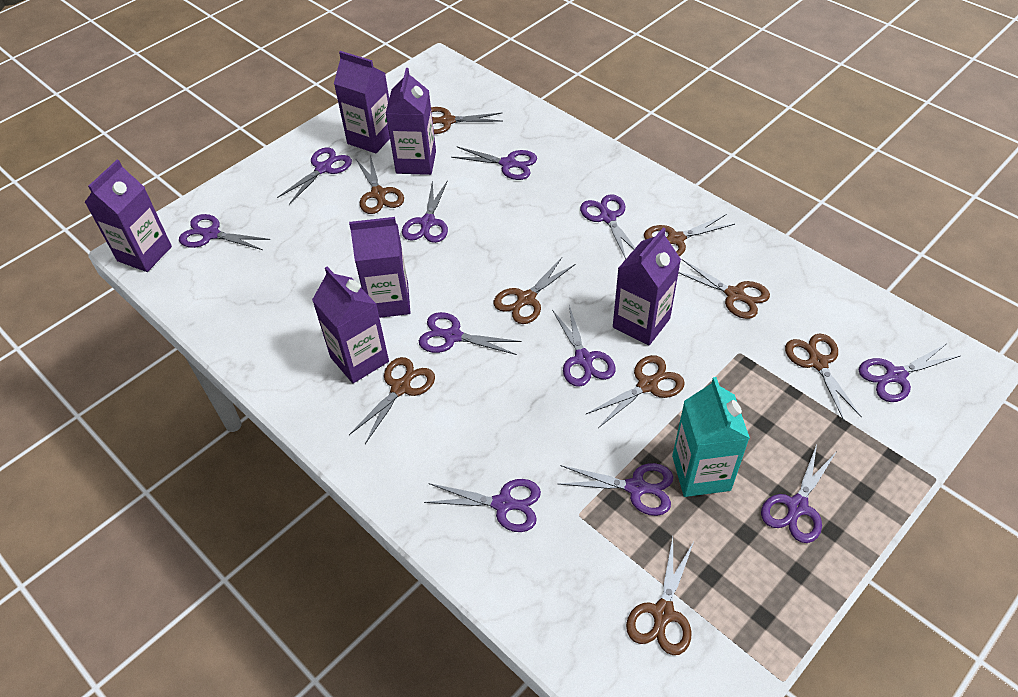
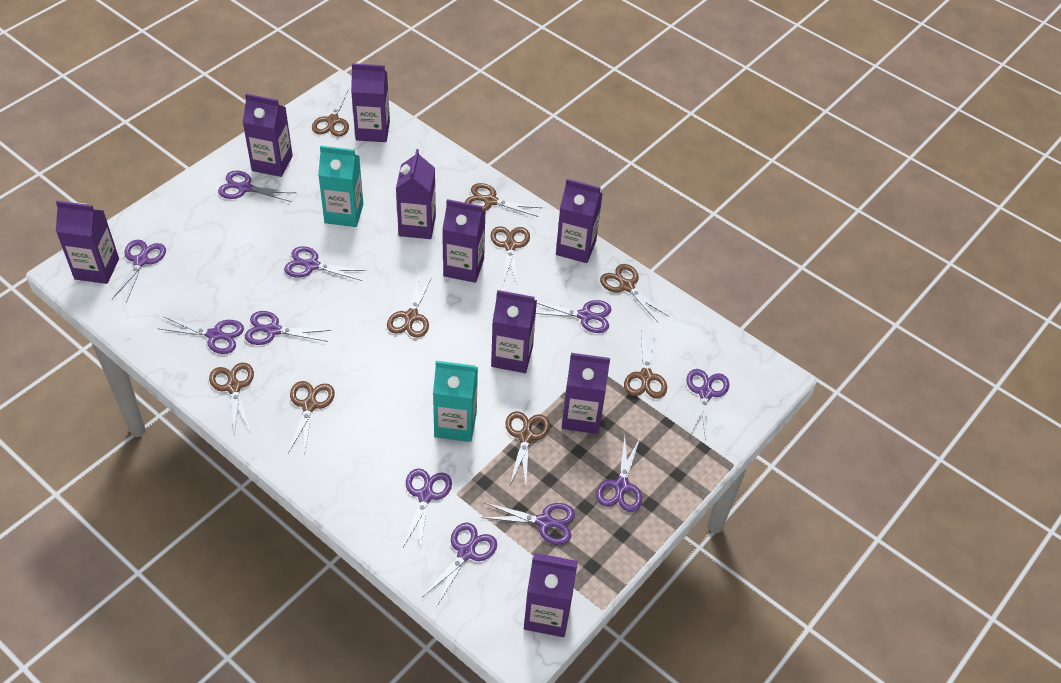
purple carton: [84,160,172,272] [312,267,389,383] [334,51,390,153] [349,217,411,318] [385,68,436,175] [613,228,681,346] = 6 -> [56,201,119,284] [243,94,293,177] [351,63,390,142] [396,149,436,239] [443,199,486,283] [491,290,537,373] [524,553,578,637] [556,179,603,263] [562,353,610,434] = 9
turquoise carton: [672,377,750,497] = 1 -> [318,145,363,227] [433,361,478,442] = 2

